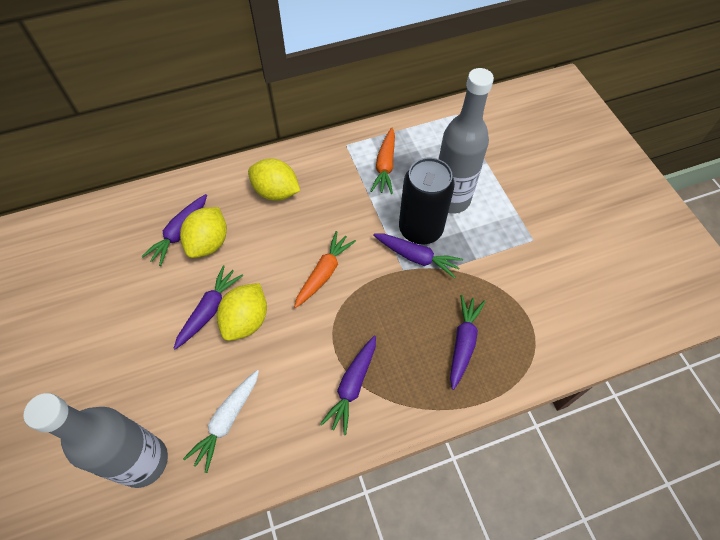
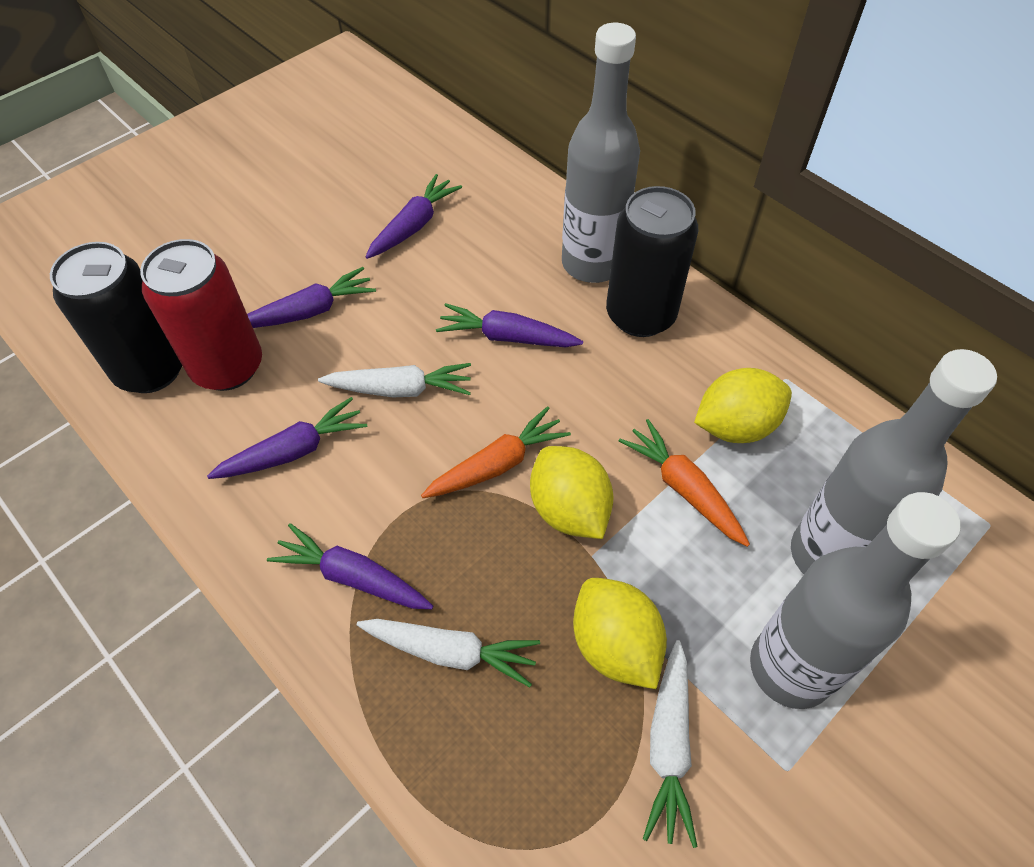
black can: [399,158,455,244] = 1 -> [50,242,182,393] [606,186,698,337] = 2
grey bottle: [23,393,168,488] [438,68,494,214] = 2 -> [562,23,640,283] [750,492,961,709] [791,349,997,574] = 3
red can: none = 0 -> [140,239,262,391] = 1
white carrot: [183,370,259,473] = 1 -> [318,363,471,397] [357,619,540,687] [643,640,698,848] = 3

